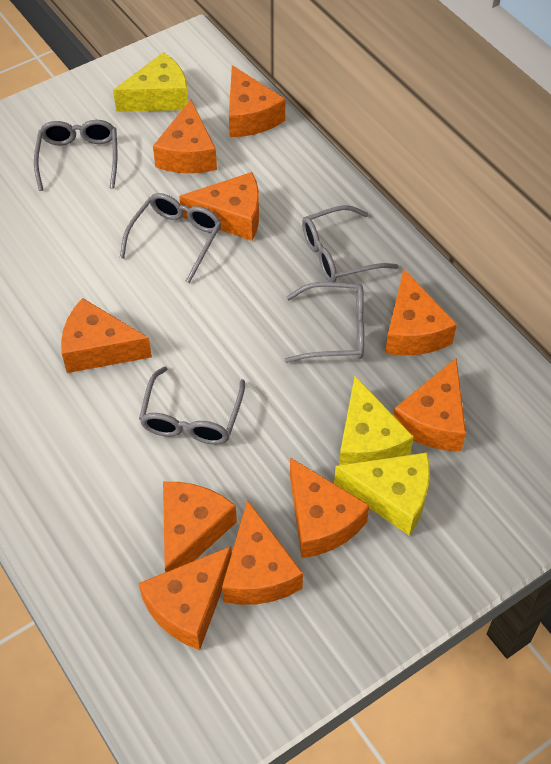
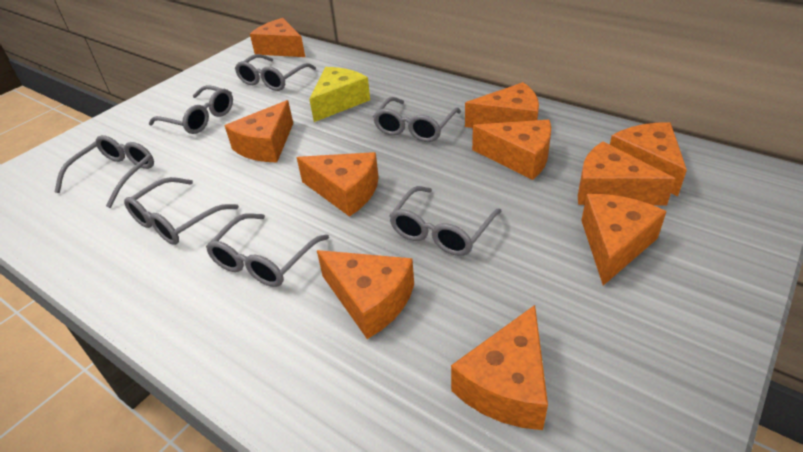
grey glasses: [34,120,117,191] [120,193,222,283] [139,366,245,445] [285,282,364,363] [302,205,399,282] = 5 -> [55,135,154,208] [124,177,239,245] [149,85,233,134] [206,213,329,287] [235,54,316,91] [373,97,461,142] [389,186,502,256] = 7
yellow cheese: [113,52,188,112] [334,453,430,535] [339,376,414,465] = 3 -> [309,67,370,122] = 1

